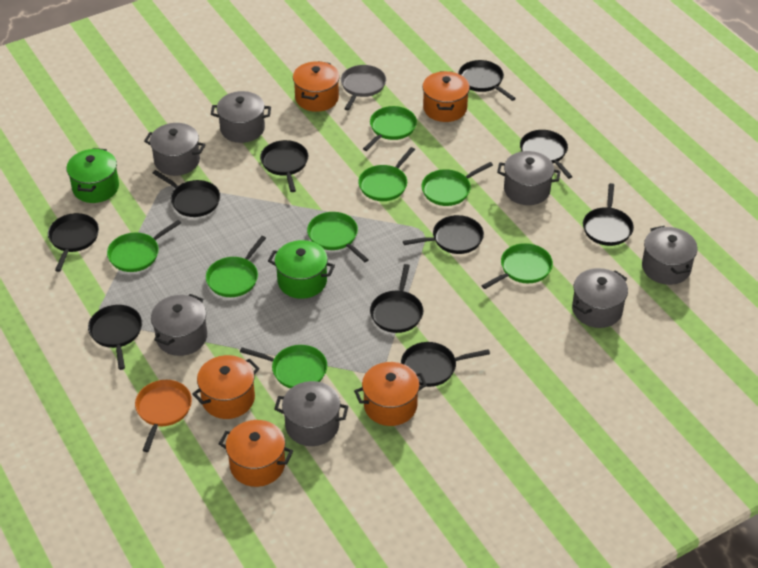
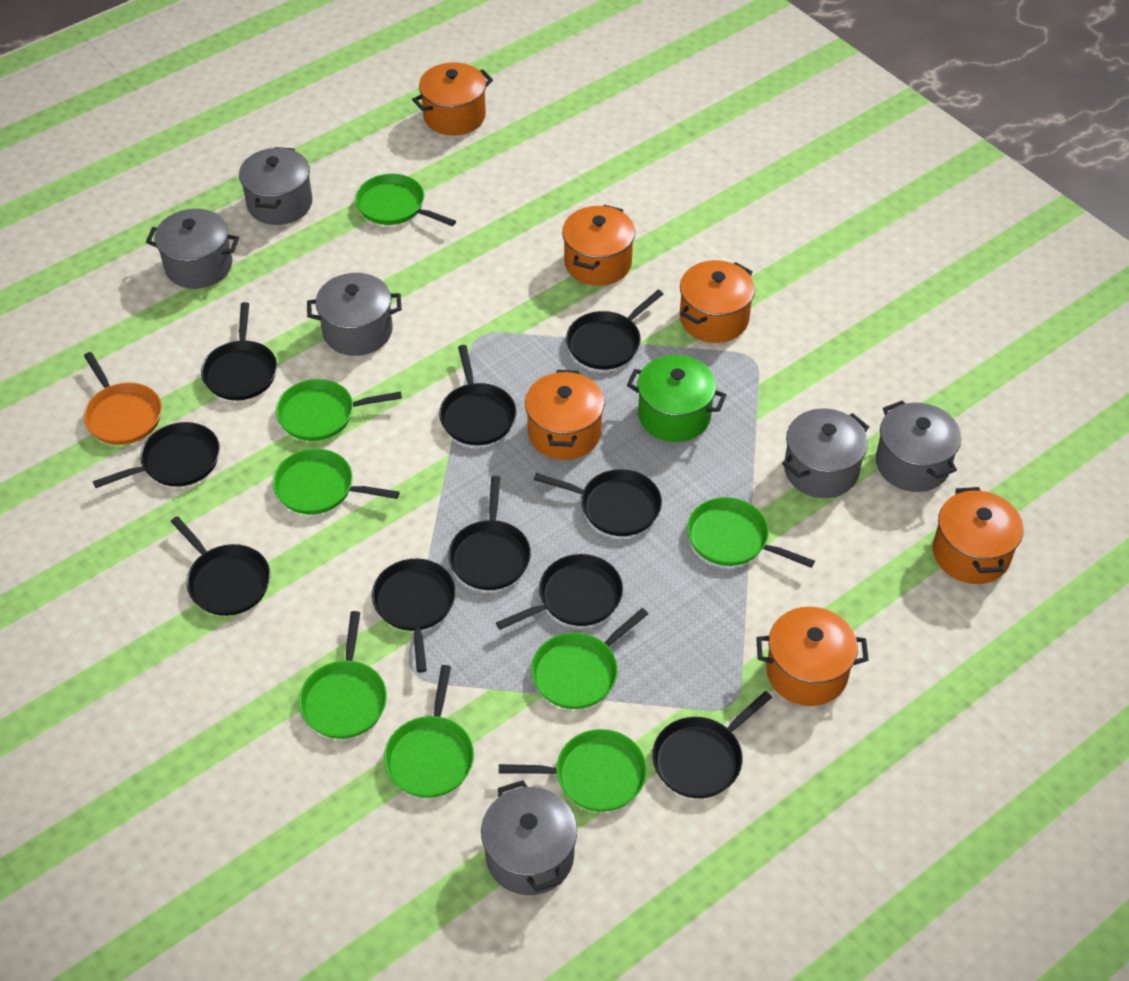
green pot: [66,148,119,203] [268,240,335,299] = 2 -> [627,355,726,442] = 1
grey pan: [341,65,386,110] = 1 -> none = 0
grey pot: [144,123,206,176] [151,294,207,356] [211,91,271,143] [274,381,348,446] [497,151,561,205] [572,268,628,328] [642,226,698,285] = 7 -> [146,209,239,289] [239,147,313,225] [307,273,402,356] [481,780,577,895] [782,409,869,498] [876,401,961,492] = 6
orange pot: [192,355,260,419] [219,420,293,487] [293,61,340,112] [354,362,427,426] [422,71,470,122] = 5 -> [412,62,493,136] [525,370,605,460] [562,205,635,286] [680,260,755,343] [756,607,869,706] [933,487,1024,584] = 6

